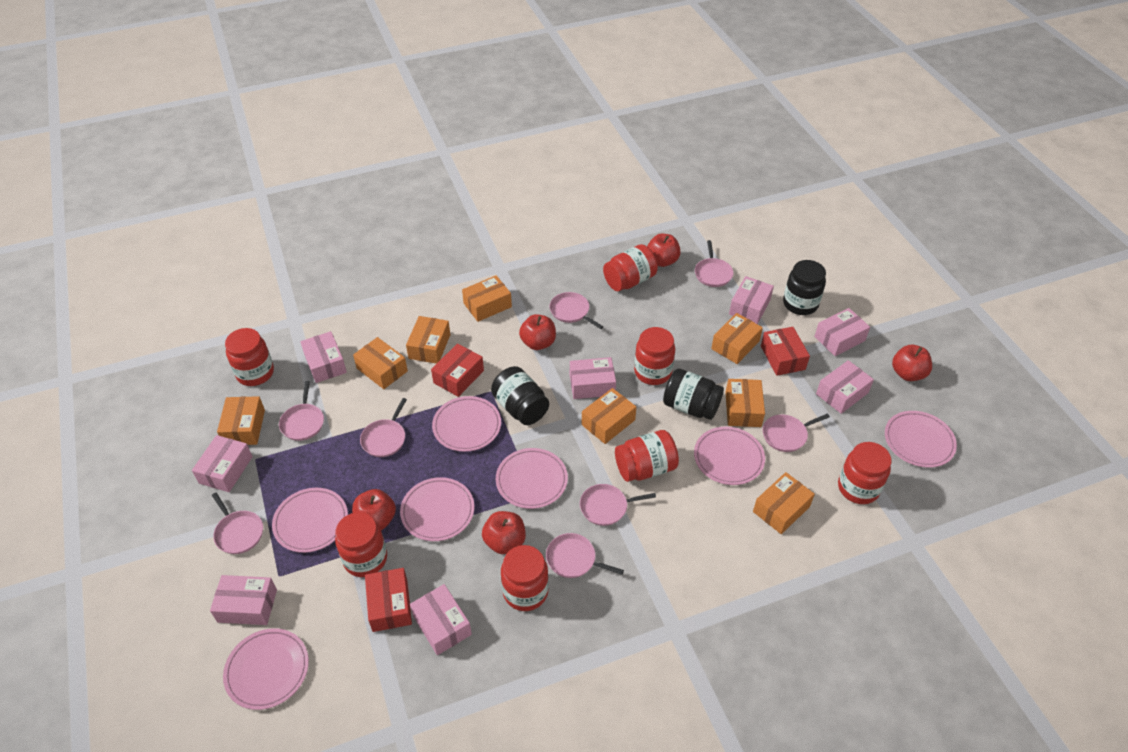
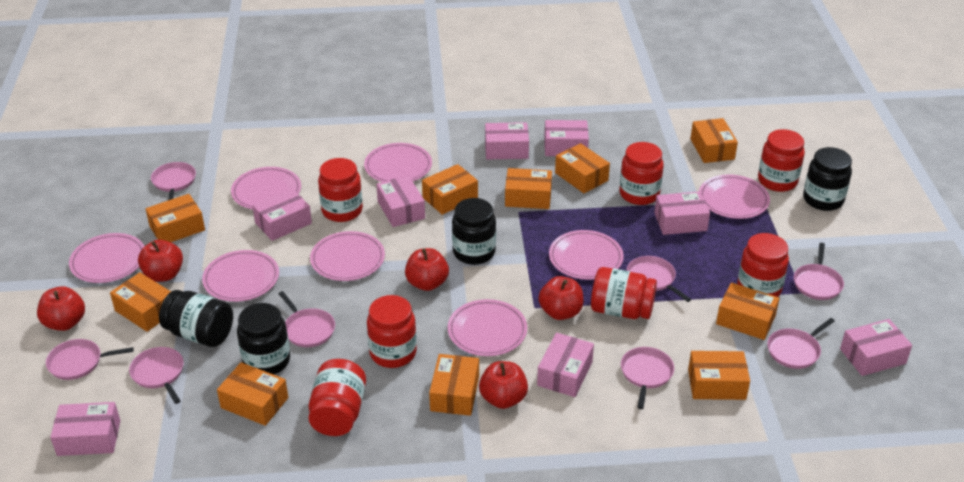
black jar: [491,366,549,425] [663,368,724,420] [783,260,826,315] = 3 -> [159,290,233,347] [237,303,290,375] [452,198,496,265] [803,147,852,211] = 4
orange box: [217,396,265,445] [353,337,408,389] [406,316,451,364] [462,275,512,322] [582,388,636,444] [711,313,763,364] [725,379,765,427] [753,472,815,534] = 8 -> [110,272,171,332] [146,194,205,242] [217,362,288,426] [422,164,478,215] [429,354,479,416] [505,168,552,209] [555,143,610,193] [688,351,750,400] [690,118,738,163] [716,283,779,340] = 10
pink plate: [223,628,309,710] [272,488,348,553] [400,477,474,541] [432,396,501,452] [496,448,568,509] [694,427,765,485] [885,411,957,468] = 7 -> [69,233,144,283] [202,250,279,302] [231,167,301,209] [310,231,385,281] [364,143,432,182] [448,299,527,356] [549,230,624,280] [699,174,770,219] = 8
red box: [365,568,412,632] [431,344,484,397] [761,327,810,376] = 3 -> none = 0

